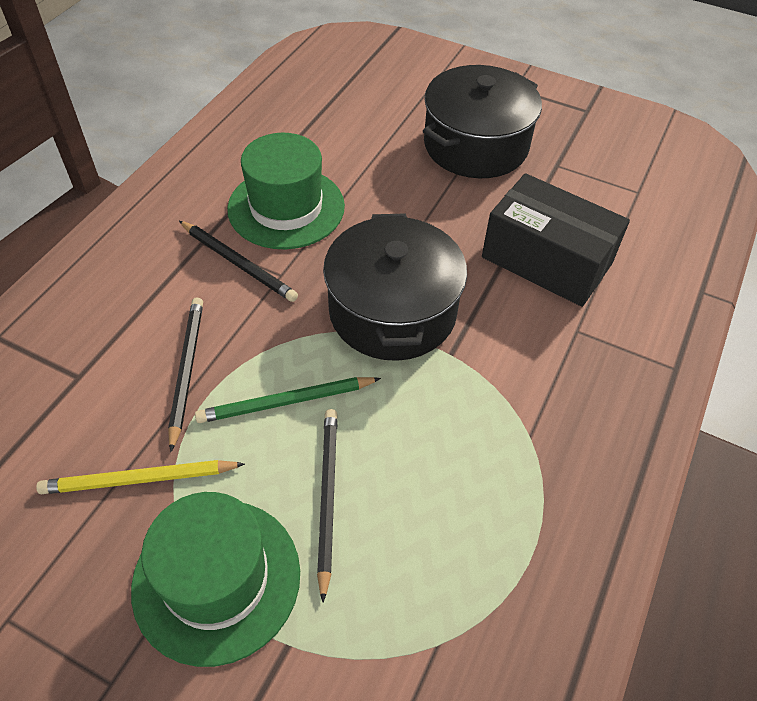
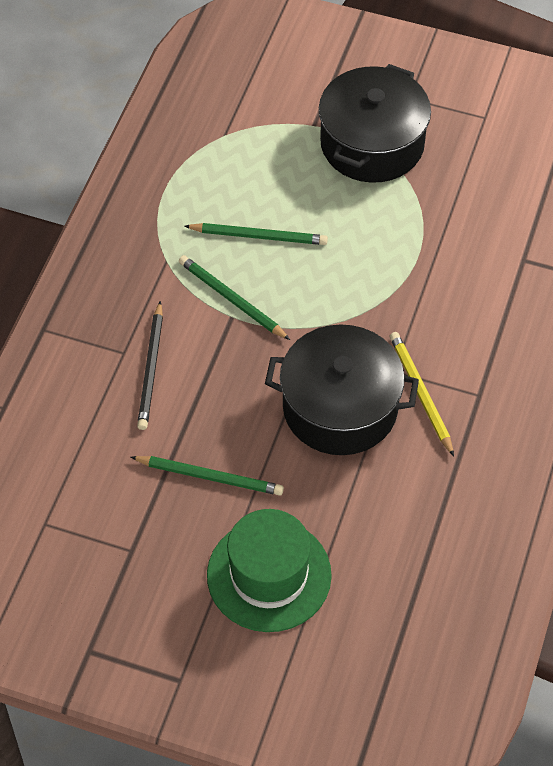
black box: [482,173,630,307] = 1 -> none = 0
black pencil: [168,298,203,452] [179,221,298,302] [317,409,338,602] = 3 -> [137,301,163,430] = 1
green hat: [131,492,300,667] [227,133,345,249] = 2 -> [207,509,332,632] = 1
green pencil: [195,377,381,423] = 1 -> [131,456,284,496] [179,255,290,340] [184,223,328,245] = 3

